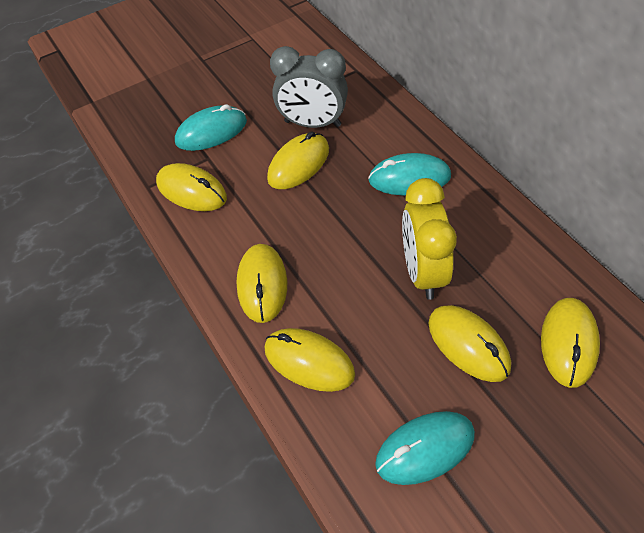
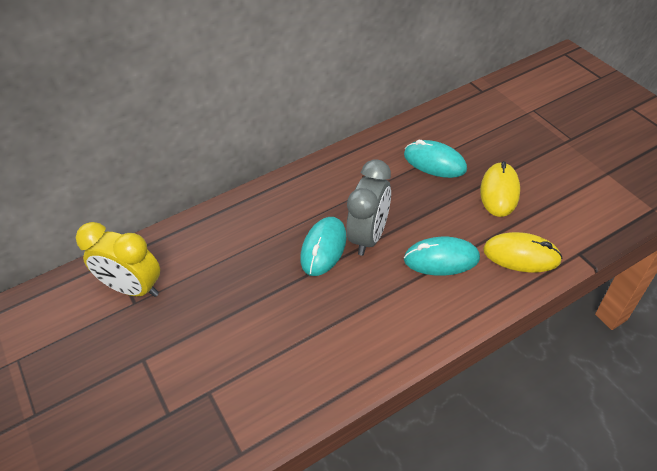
yellow mouse: [156,163,227,211] [236,244,287,323] [265,328,355,392] [267,131,329,189] [428,305,511,382] [541,298,600,388] = 6 -> [480,161,520,217] [483,232,563,273] = 2

